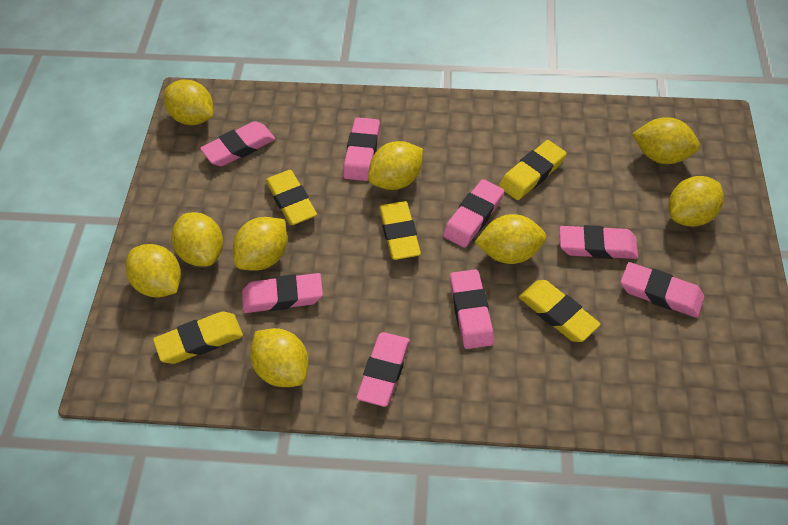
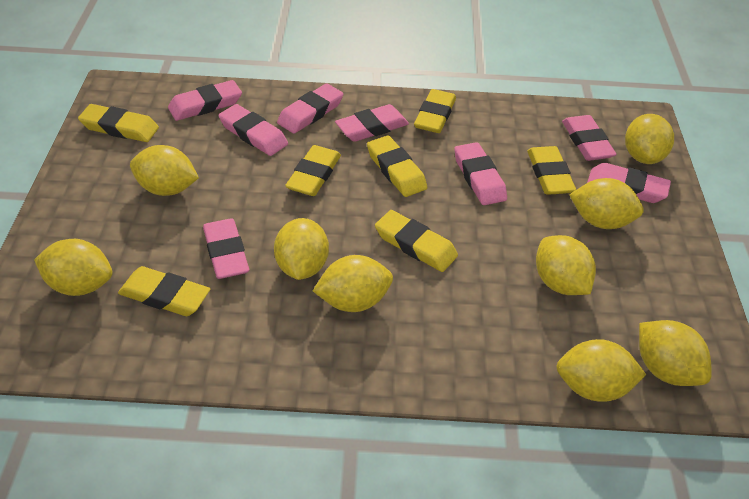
yellow eraser: [153,311,243,364] [265,170,317,225] [379,201,421,260] [499,140,567,200] [519,280,601,342] = 5 -> [78,104,159,142] [118,266,210,316] [285,145,341,196] [367,136,427,197] [375,210,458,272] [414,89,456,133] [527,146,576,195] = 7

